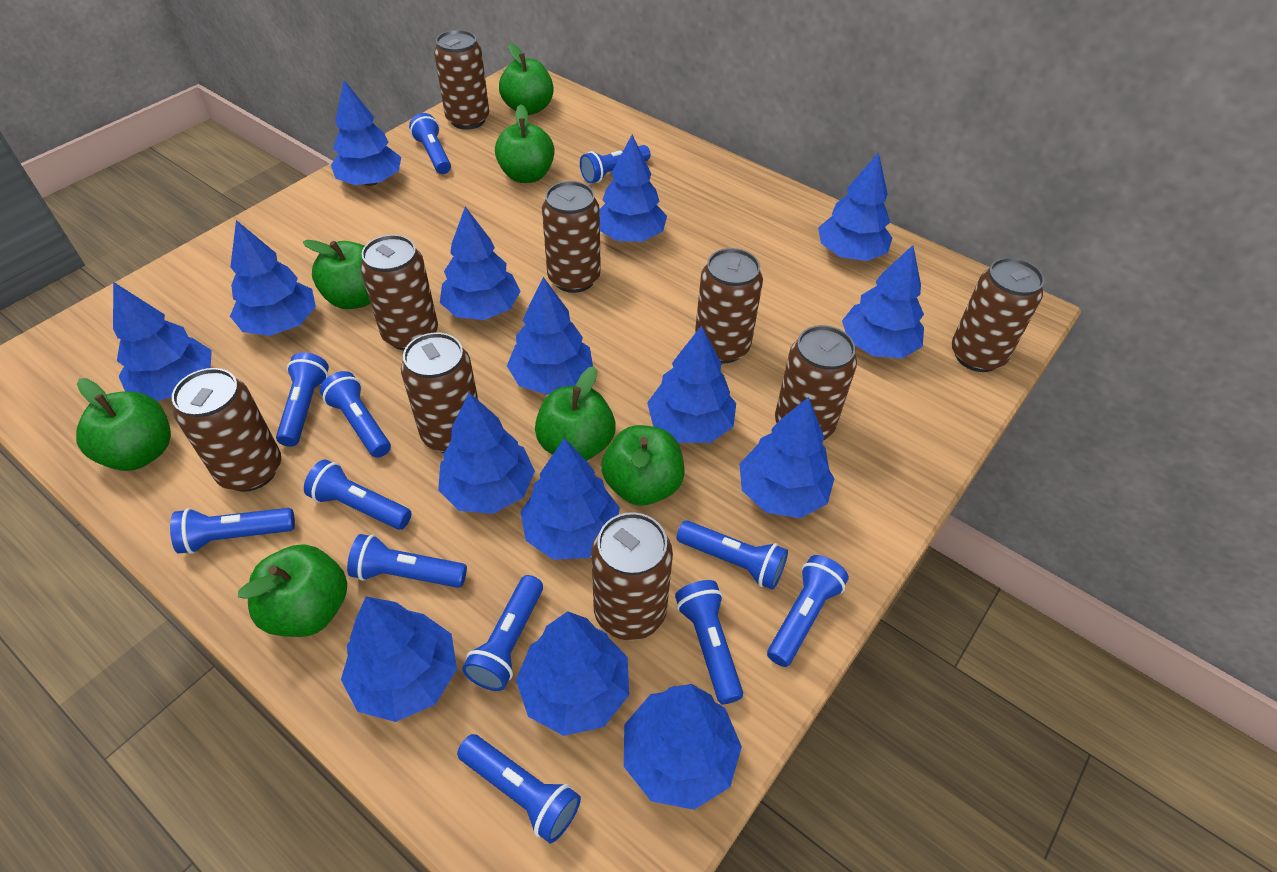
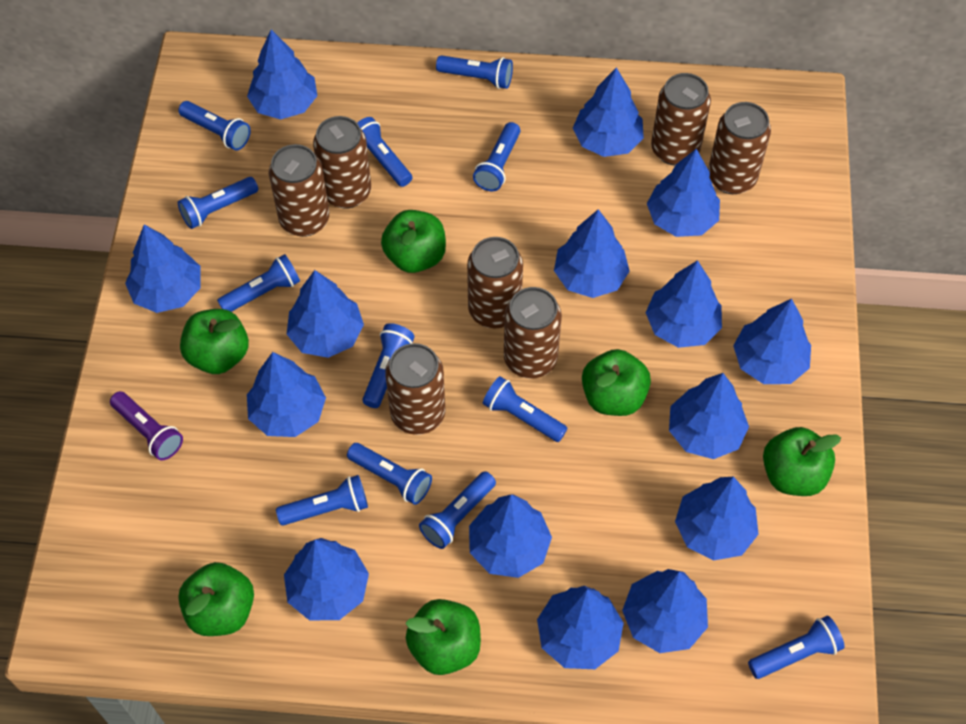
brown can: [172,368,281,492] [360,235,438,350] [401,333,478,453] [434,30,489,130] [542,181,601,293] [591,512,673,640] [695,248,763,364] [775,325,857,440] [951,257,1044,372] = 9 -> [269,144,329,237] [313,116,371,209] [385,343,445,435] [467,237,523,329] [504,287,562,379] [651,73,711,166] [708,102,771,194] = 7
green apple: [76,378,171,471] [238,545,347,637] [303,240,371,309] [495,104,555,183] [499,43,554,115] [535,366,616,461] [601,425,685,506] = 7 -> [178,562,254,636] [180,309,249,374] [381,210,446,273] [405,599,481,675] [582,349,651,416] [763,427,841,496] = 6
purple flashlight: none = 0 -> [110,391,183,460] = 1

